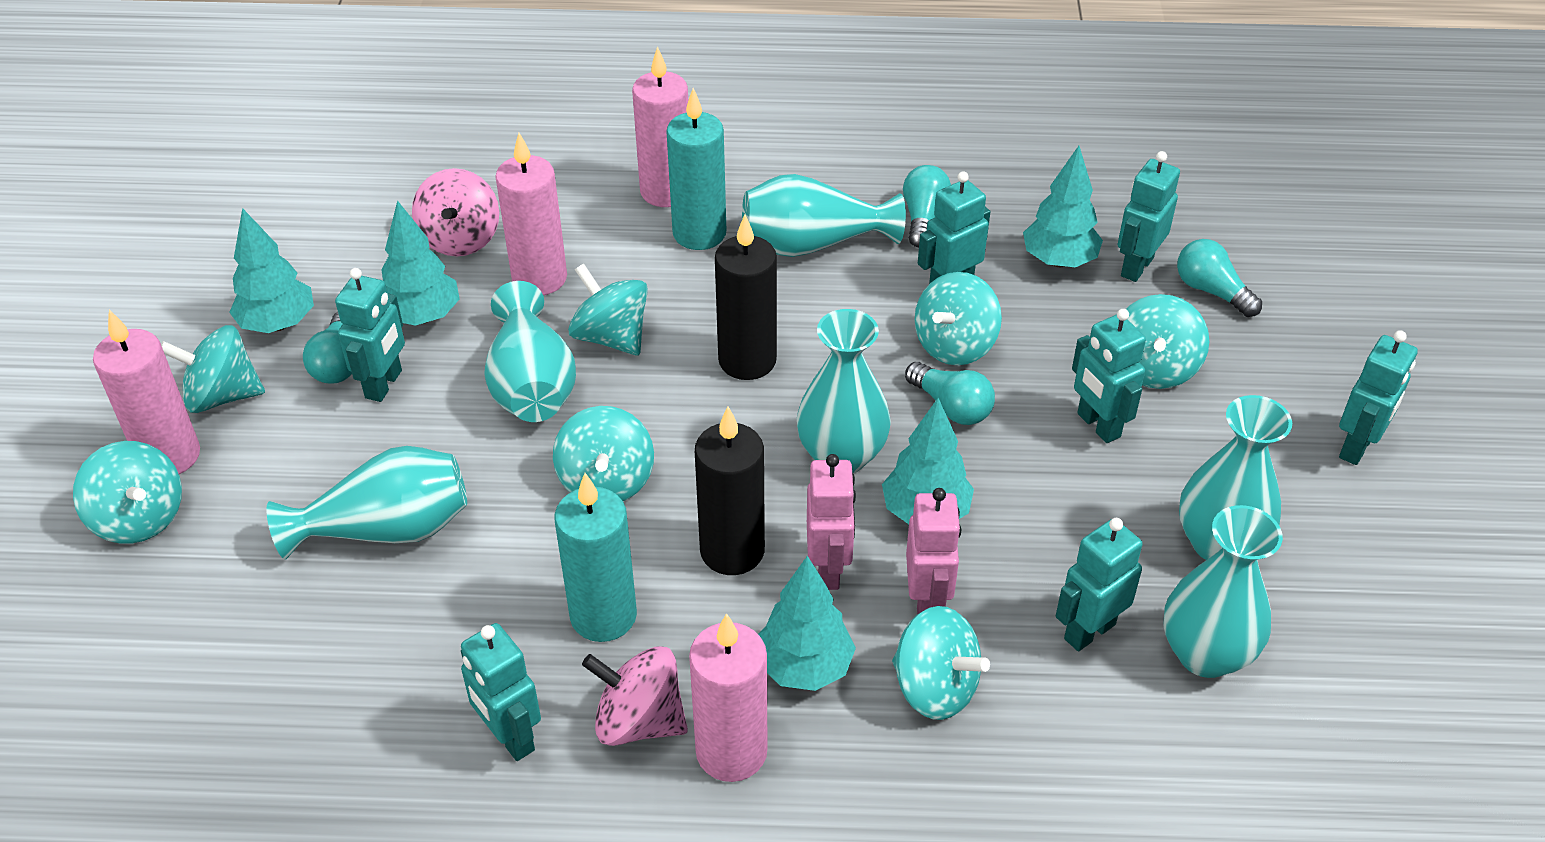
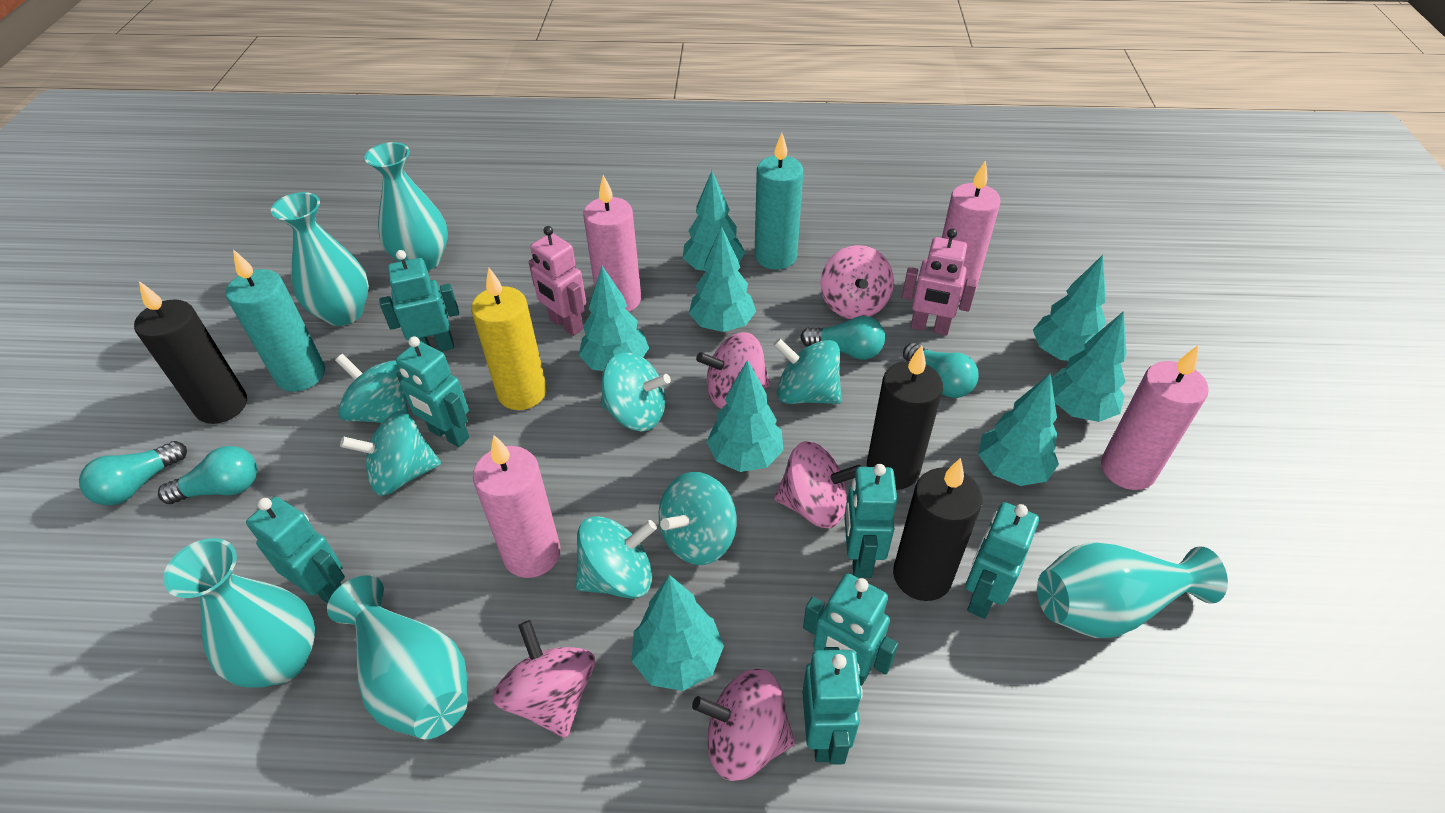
black candle: [695,407,765,575] [715,214,777,380] = 2 -> [134,281,247,424] [867,345,943,490] [893,458,982,601] = 3
pink spinning top: [412,168,499,256] [582,646,688,746] = 2 -> [492,620,595,738] [692,669,795,781] [696,332,770,409] [774,441,862,528] [820,245,894,319] = 5
turquoise spinning top: [73,441,182,544] [161,325,265,413] [553,406,654,501] [568,264,648,355] [892,606,990,720] [915,272,1002,365] [1126,294,1209,389] = 7 -> [335,354,408,423] [340,410,441,496] [576,516,657,599] [601,352,671,432] [659,472,737,565] [773,338,842,404] = 6
turquoise tree: [229,208,314,333] [382,200,460,326] [758,556,856,691] [882,398,974,524] [1023,146,1103,267] = 5 -> [579,266,649,371] [632,575,724,691] [683,171,745,271] [689,226,756,332] [706,360,783,472] [978,373,1059,486] [1033,255,1106,361] [1051,311,1127,422] = 8
turquoise vase: [266,446,467,559] [484,281,576,422] [742,174,906,257] [797,309,891,473] [1164,505,1283,678] [1179,395,1292,560] = 6 -> [163,538,315,688] [271,192,369,326] [327,575,468,739] [364,142,448,271] [1037,542,1228,638] = 5
yellow candle: none = 0 -> [471,268,547,410] = 1

